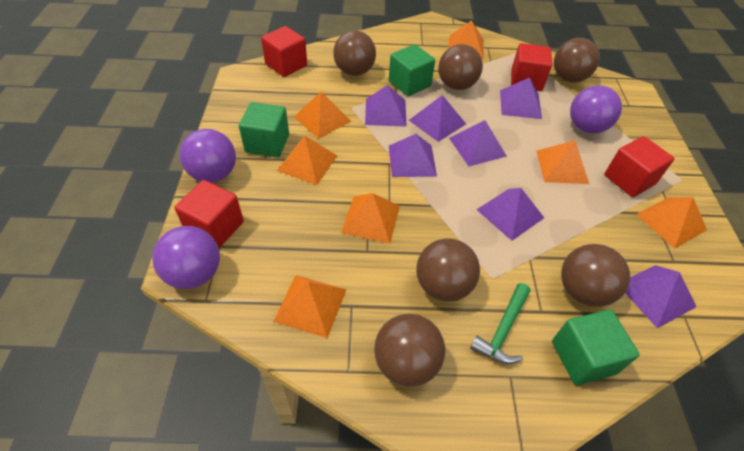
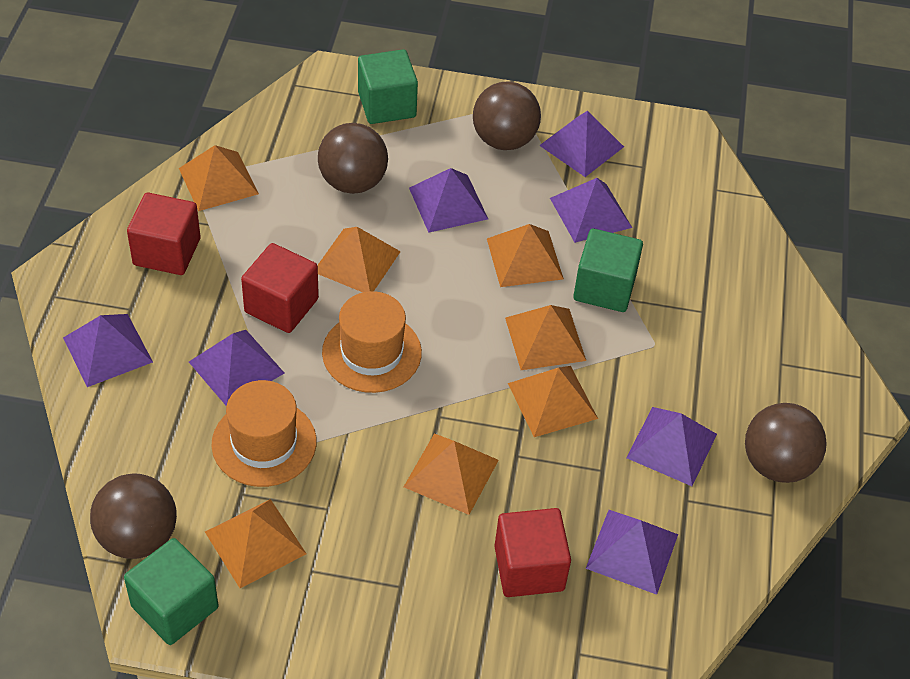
brown ball: [333,30,376,76] [374,313,445,387] [416,238,480,302] [438,44,483,90] [554,38,600,82] [561,244,630,307] = 6 -> [90,473,177,559] [318,123,388,194] [473,81,541,150] [745,403,827,483] = 4
green hammer: [470,283,530,365] = 1 -> none = 0
orange hat: none = 0 -> [211,380,317,487] [322,291,422,393] = 2
purple ball: [152,226,220,289] [180,129,236,183] [570,85,622,134] = 3 -> none = 0
red cube: [174,180,244,248] [261,26,307,77] [511,43,552,91] [604,136,674,197] = 4 -> [127,192,201,275] [241,243,319,333] [494,508,571,597] = 3

